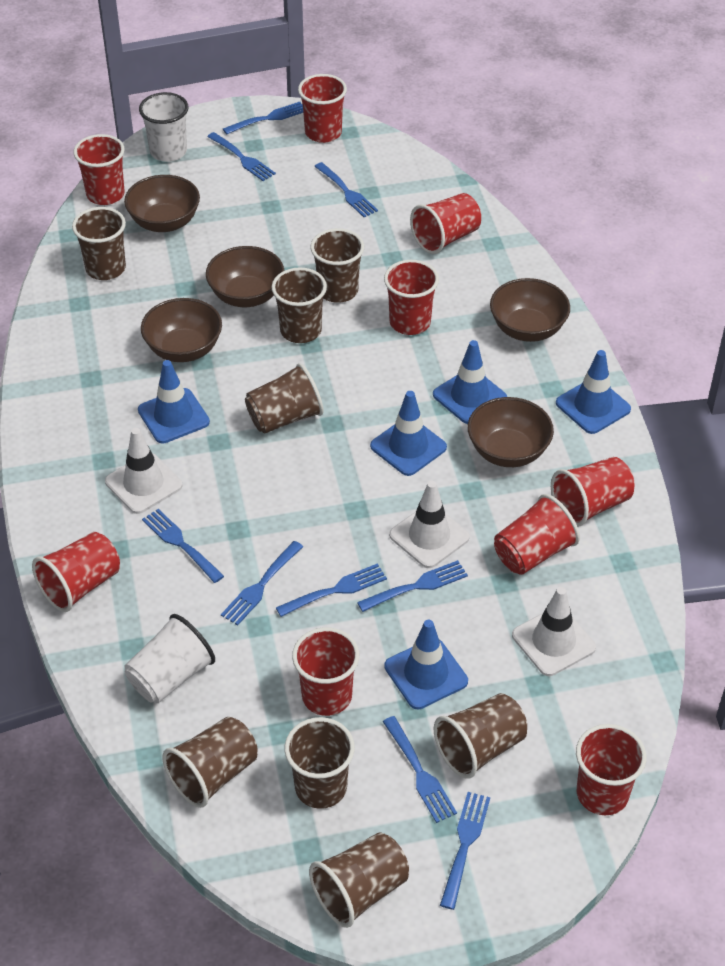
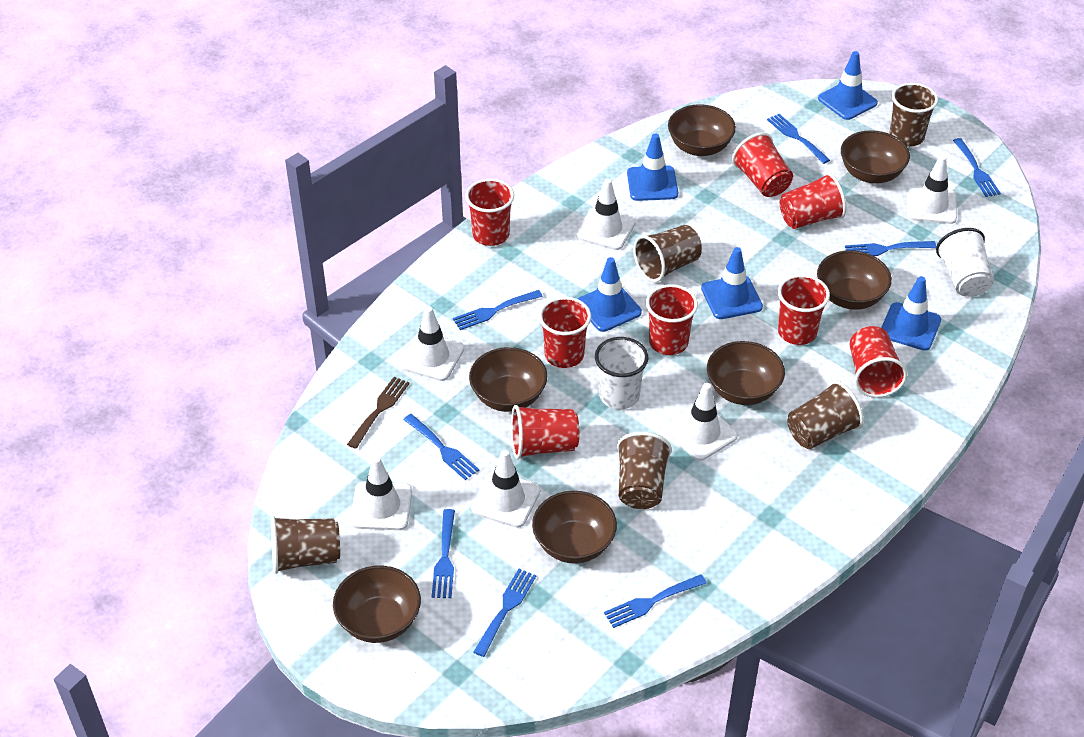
blue fork: [142,509,224,583] [207,132,276,181] [221,541,303,625] [223,102,303,134] [276,564,387,617] [314,162,378,217] [357,560,468,612] [383,716,457,823] [440,792,490,910] = 9 -> [403,414,479,480] [432,509,455,598] [453,290,543,330] [474,569,536,657] [604,574,707,628] [767,114,830,164] [845,241,936,256] [953,138,1001,197] = 8
brown bowl: [124,175,200,232] [141,298,222,362] [206,246,284,307] [468,397,554,467] [490,278,570,342] = 5 -> [333,566,421,643] [469,347,547,412] [532,491,617,564] [668,104,736,156] [707,341,785,405] [817,250,892,310] [841,130,910,184] = 7
brown cup: [72,207,126,280] [163,717,258,808] [245,363,324,434] [272,268,327,343] [285,717,355,809] [309,832,409,928] [310,228,364,303] [434,693,527,779] = 8 -> [271,516,340,574] [617,432,672,509] [633,225,702,282] [787,381,864,449] [889,83,938,147] = 5
brown fork: none = 0 -> [347,377,410,449] = 1
red cup: [32,532,120,612] [73,134,125,205] [292,627,359,716] [298,74,347,143] [384,260,439,335] [410,193,481,254] [494,494,580,575] [551,457,635,527] [576,724,647,815] = 9 -> [465,179,514,246] [511,405,579,459] [539,297,591,368] [646,284,698,355] [732,132,793,197] [778,274,830,345] [780,173,846,229] [850,326,907,398] = 8
white traffic cone: [105,428,182,514] [389,481,470,568] [512,587,596,676] = 3 -> [350,456,412,530] [399,306,464,381] [471,450,541,528] [576,179,636,250] [666,383,738,461] [907,155,957,224] = 6

